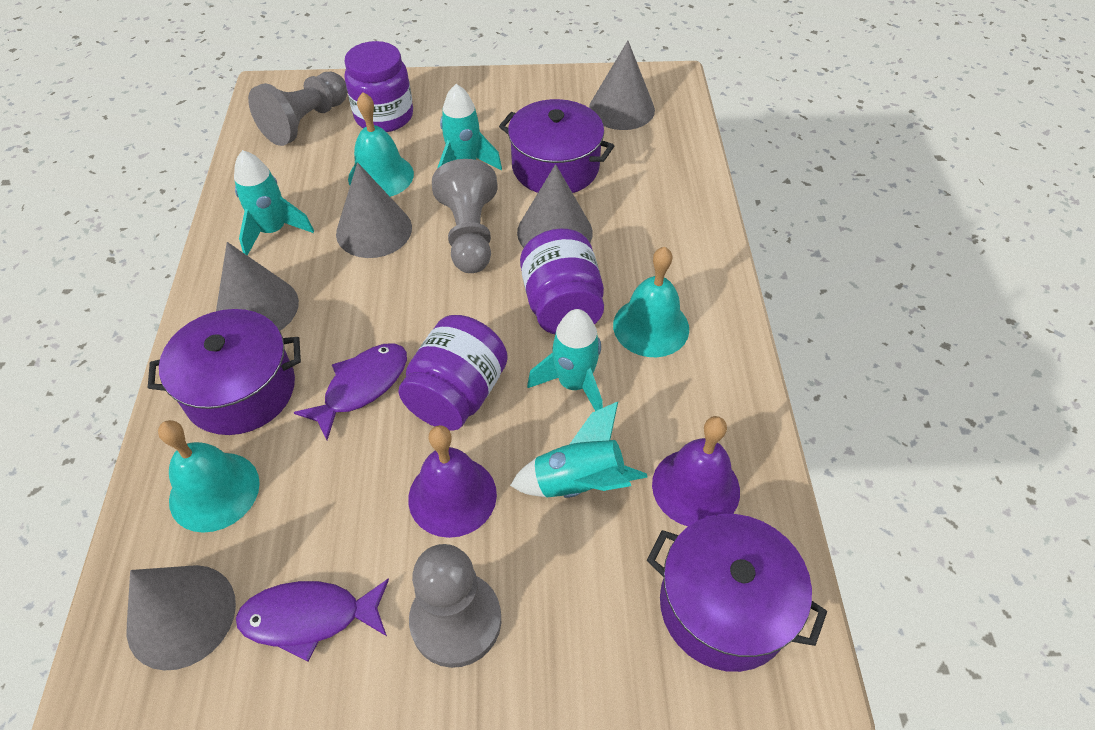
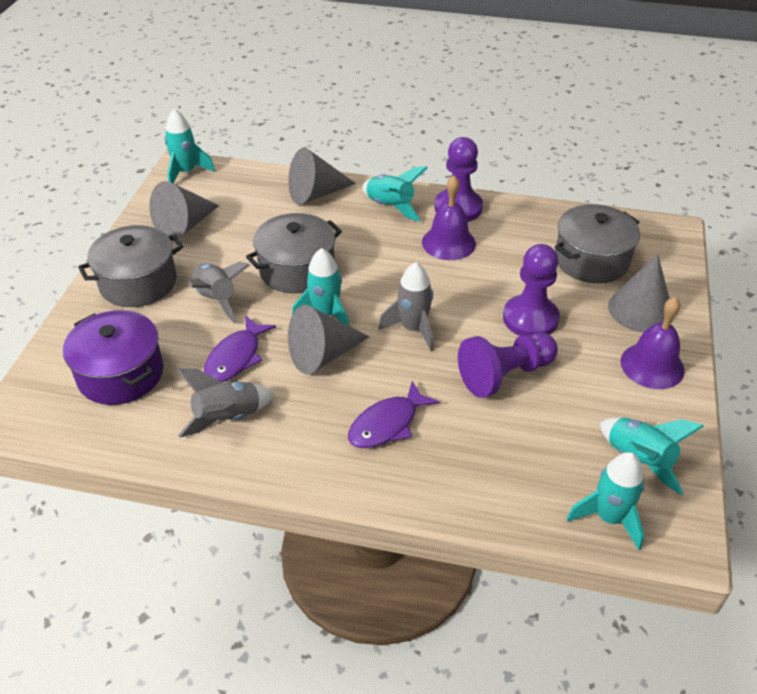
grey cone: [127,565,236,671] [216,242,299,331] [336,162,412,258] [517,164,593,248] [589,41,655,130] = 5 -> [150,181,219,241] [288,148,356,205] [288,305,370,374] [608,253,672,332] = 4
grey pawn: [248,72,347,146] [409,544,501,668] [432,159,498,273] = 3 -> none = 0
grey pot: none = 0 -> [78,225,183,307] [246,213,342,294] [555,204,640,284] = 3
grey rocket: none = 0 -> [177,368,274,438] [188,261,250,323] [378,262,433,351] = 3
purple jar: [344,41,413,132] [398,315,508,431] [520,229,604,334] = 3 -> none = 0
purple pawn: none = 0 -> [434,137,483,222] [458,332,558,398] [503,244,560,336] = 3
purple pot: [148,309,301,435] [499,99,614,193] [647,514,827,672] = 3 -> [63,310,164,405] = 1
turquoise bell: [158,420,260,533] [348,92,414,197] [613,247,689,357] = 3 -> none = 0
turquoise rocket: [234,150,314,255] [437,84,502,170] [510,402,648,498] [527,309,603,411] = 4 -> [165,109,215,183] [292,248,349,326] [362,166,427,222] [567,452,644,550] [600,417,704,495] = 5

